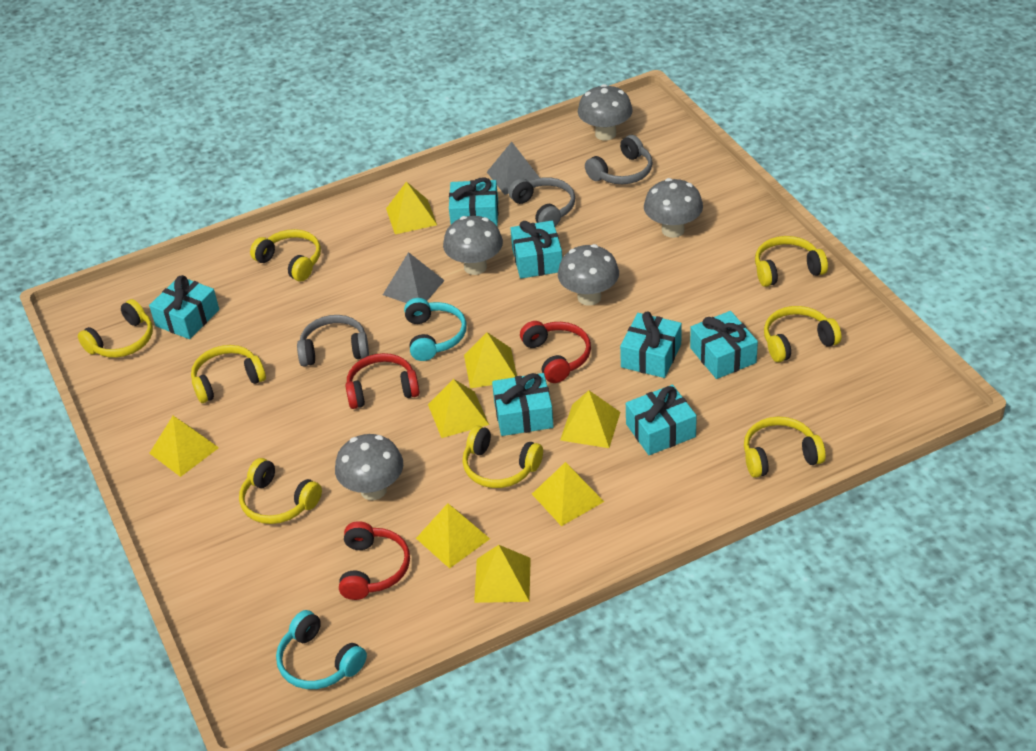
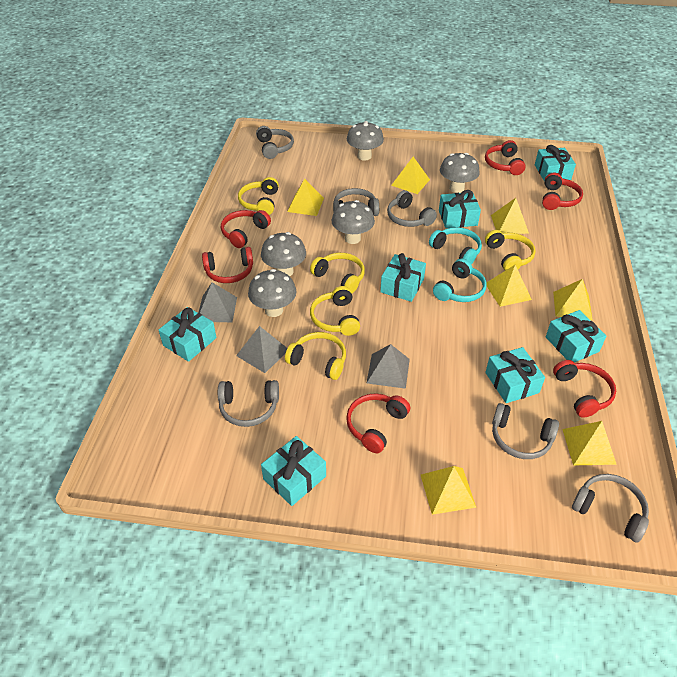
grey headphones: [297,315,369,366] [508,177,575,226] [585,135,653,184] = 3 -> [218,380,279,427] [256,126,294,159] [333,188,379,216] [387,190,437,227] [492,403,559,459] [572,474,649,543] = 6
grey pyramid: [383,252,445,303] [487,142,540,195] = 2 -> [199,282,237,322] [236,326,287,373] [367,344,410,389] = 3
red headphones: [339,521,410,600] [345,353,420,409] [520,321,591,383] = 3 -> [202,247,253,283] [221,210,271,248] [346,393,410,453] [485,140,526,175] [542,173,583,210] [553,360,616,418] = 6
yellow headphones: [78,299,153,358] [191,345,266,403] [239,458,322,524] [250,229,321,281] [462,425,543,488] [744,417,826,478] [755,236,828,287] [764,306,842,362] = 8 -> [238,177,279,215] [285,332,346,380] [310,253,365,293] [310,286,360,336] [485,230,535,271] = 5
yellow pyramid: [149,416,219,477] [386,181,437,234] [416,503,490,569] [428,379,489,438] [464,332,517,388] [474,545,531,603] [532,462,604,526] [560,390,620,448] = 8 -> [287,179,324,216] [391,157,430,194] [421,466,477,515] [486,265,532,307] [491,198,529,234] [553,279,593,320] [562,421,617,465] = 7

